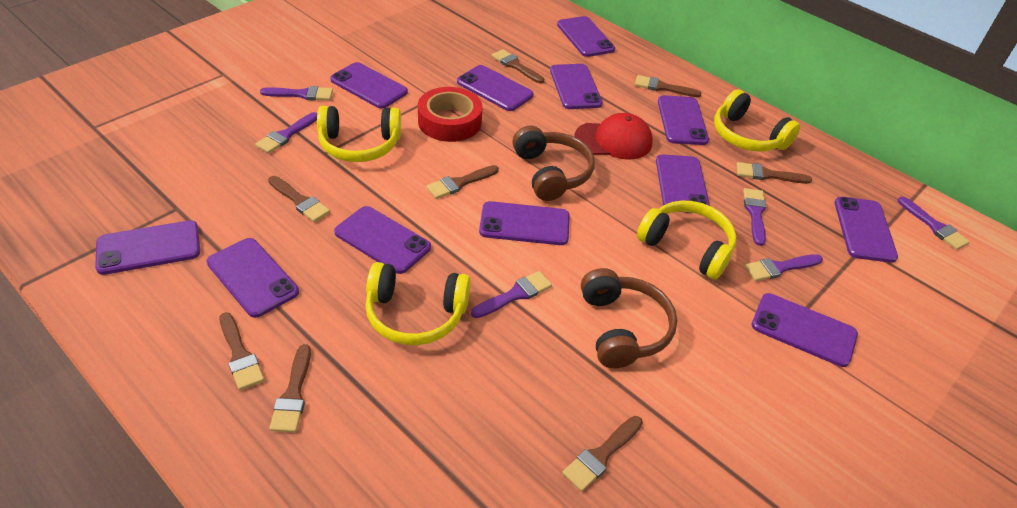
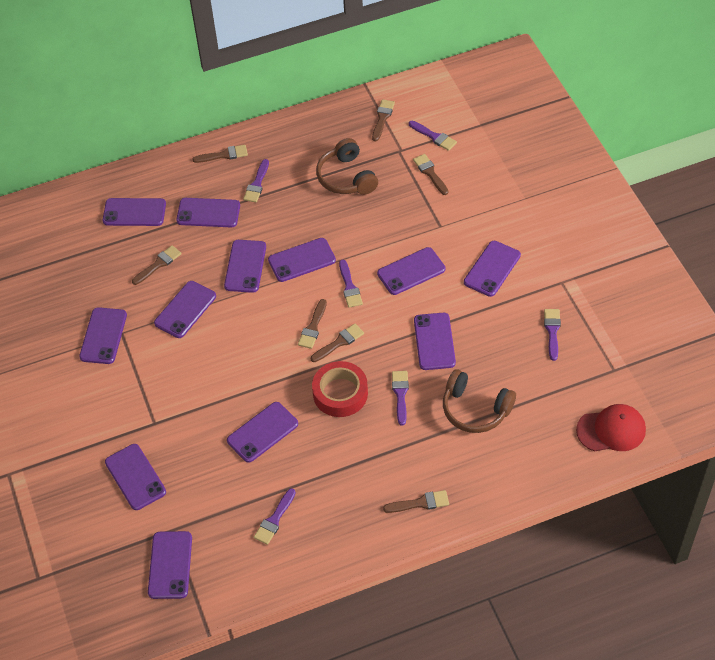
brown brush: [219,312,264,390] [268,176,330,222] [269,344,311,432] [426,165,499,199] [492,49,544,83] [562,416,643,492] [635,75,701,97] [736,162,812,184] = 8 -> [132,245,181,285] [192,145,248,163] [298,299,327,349] [311,324,364,362] [372,99,395,141] [383,490,449,513] [413,154,449,195] = 7
yellow headphones: [317,106,401,162] [365,262,471,345] [637,201,736,280] [714,89,801,151] = 4 -> none = 0

